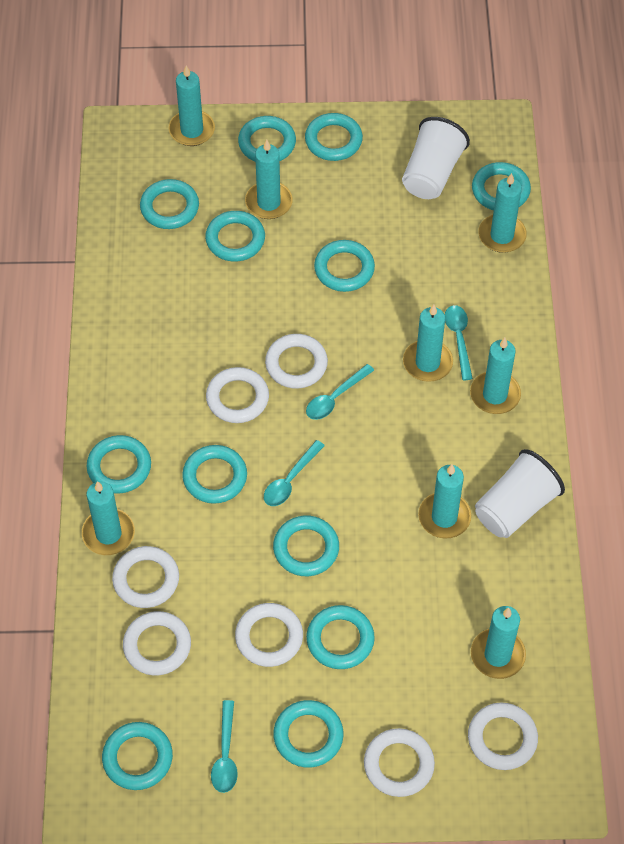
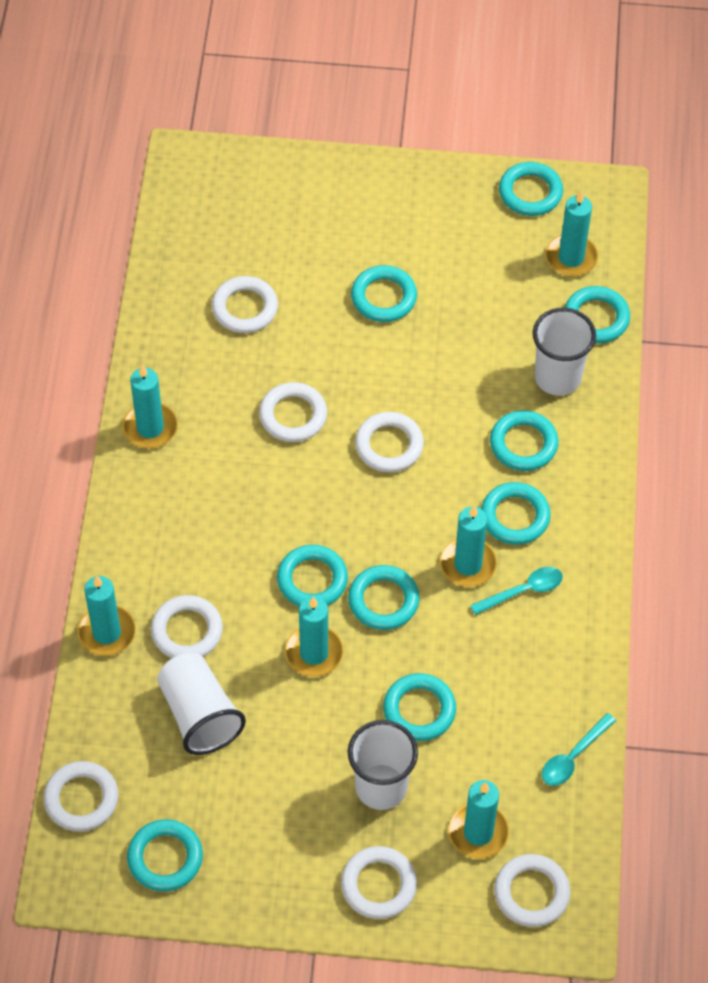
turquoise candle: [82,481,135,555] [169,65,215,146] [245,139,293,219] [403,305,453,382] [418,464,471,539] [470,338,521,414] [471,606,526,679] [478,173,527,253] = 8 -> [77,576,135,656] [122,365,178,449] [285,597,343,677] [440,506,497,587] [449,780,509,859] [545,191,598,277] = 6
turquoise ring: [87,435,151,493] [102,722,173,790] [140,179,199,229] [182,445,247,504] [205,211,265,261] [238,116,296,162] [273,515,339,576] [273,700,343,768] [305,113,363,161] [306,605,375,669] [314,240,375,292] [472,162,531,210] = 12 -> [127,819,203,892] [277,545,348,606] [348,565,420,630] [351,265,417,322] [383,673,456,741] [481,482,551,545] [490,410,558,471] [499,162,563,216] [565,286,630,343] = 9
turquoise spoon: [211,700,238,793] [264,440,325,506] [306,364,374,420] [445,305,473,380] = 4 -> [470,567,563,615] [542,713,616,786] = 2
white cup: [402,117,470,199] [475,449,565,538] = 2 -> [157,653,246,755] [348,720,418,810] [533,308,596,396] = 3

